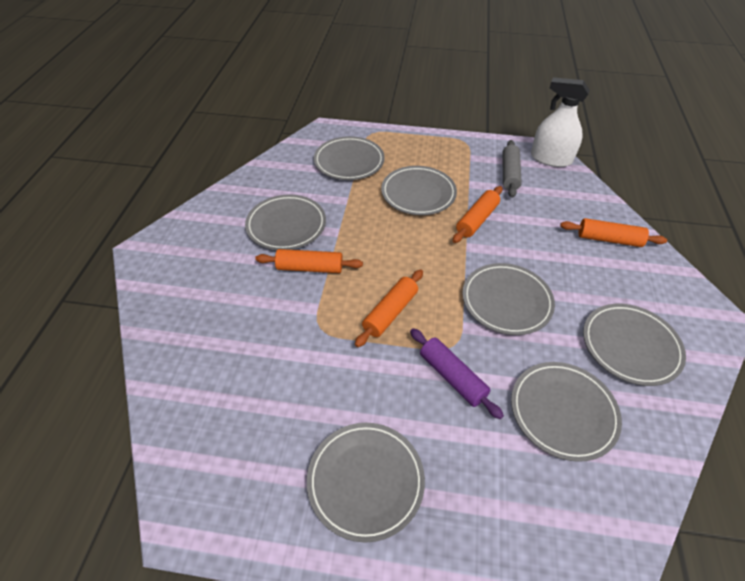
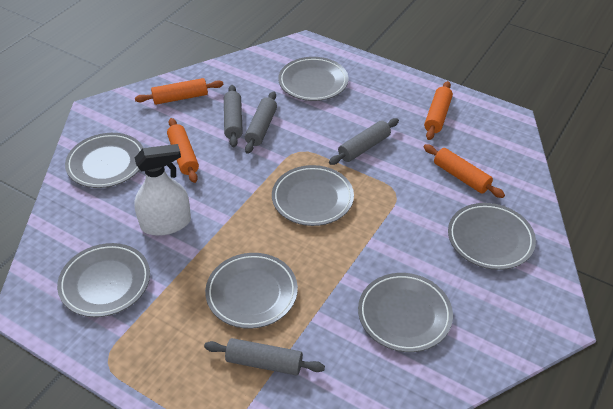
grey rolling pin: [502,140,522,198] = 1 -> [204,338,325,375] [224,85,243,147] [245,91,277,154] [329,118,399,165] = 4
purple rolling pin: [410,328,504,419] = 1 -> none = 0

